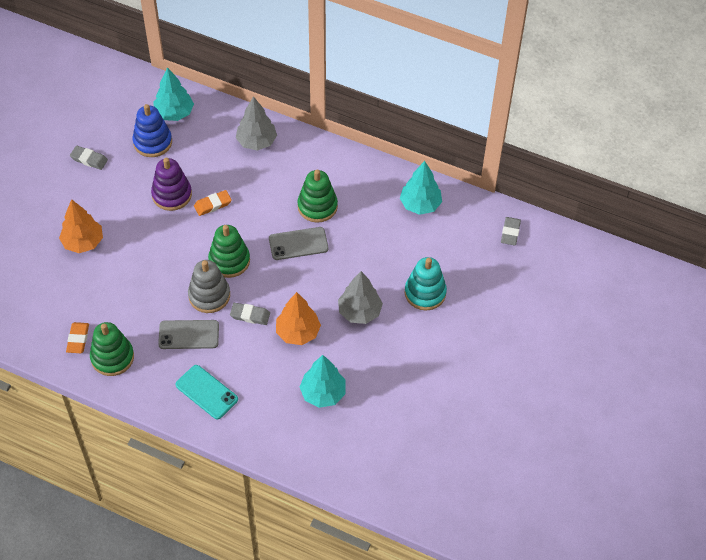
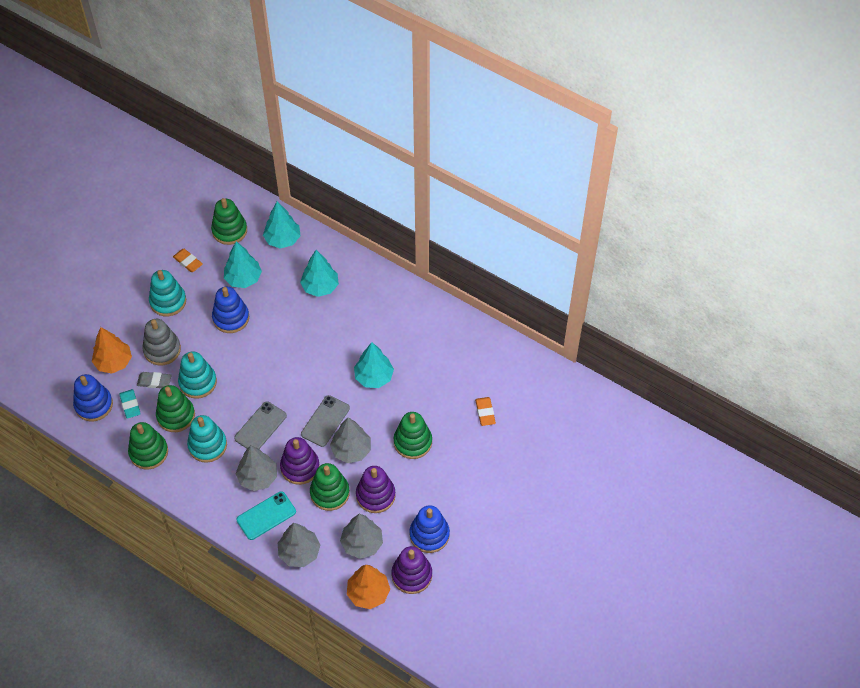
blue stacking toy: [133,104,172,157] = 1 -> [73,374,113,421] [212,287,249,333] [409,505,450,553] = 3
green stacking toy: [90,322,134,376] [208,225,250,278] [297,170,338,223] = 3 -> [128,422,168,469] [156,385,195,432] [211,198,247,245] [310,463,350,511] [394,412,432,459] = 5
grey eraser: [70,146,108,170] [230,303,270,325] [501,217,521,245] = 3 -> [137,372,172,388] = 1
grey tree: [236,96,277,151] [338,271,383,324] = 2 -> [236,445,277,491] [278,523,320,567] [330,417,371,463] [340,514,383,559] = 4
purple stacking toy: [151,158,192,211] = 1 -> [280,437,320,485] [356,466,396,513] [391,546,432,594] = 3
turquoise eraser: none = 0 -> [119,389,141,419] = 1
turquoise stacking toy: [405,257,447,310] = 1 -> [149,270,186,316] [178,351,217,399] [187,415,227,463] = 3
turquoise tree: [153,67,194,121] [300,355,346,408] [400,161,442,215] = 3 -> [224,241,262,288] [263,201,301,249] [300,250,339,297] [354,342,394,388] = 4

